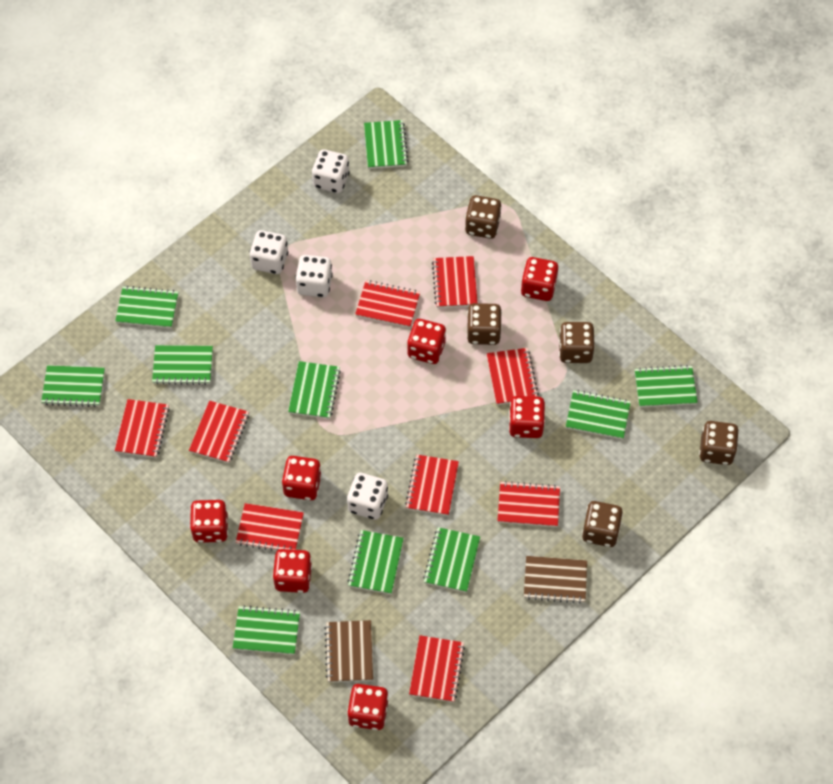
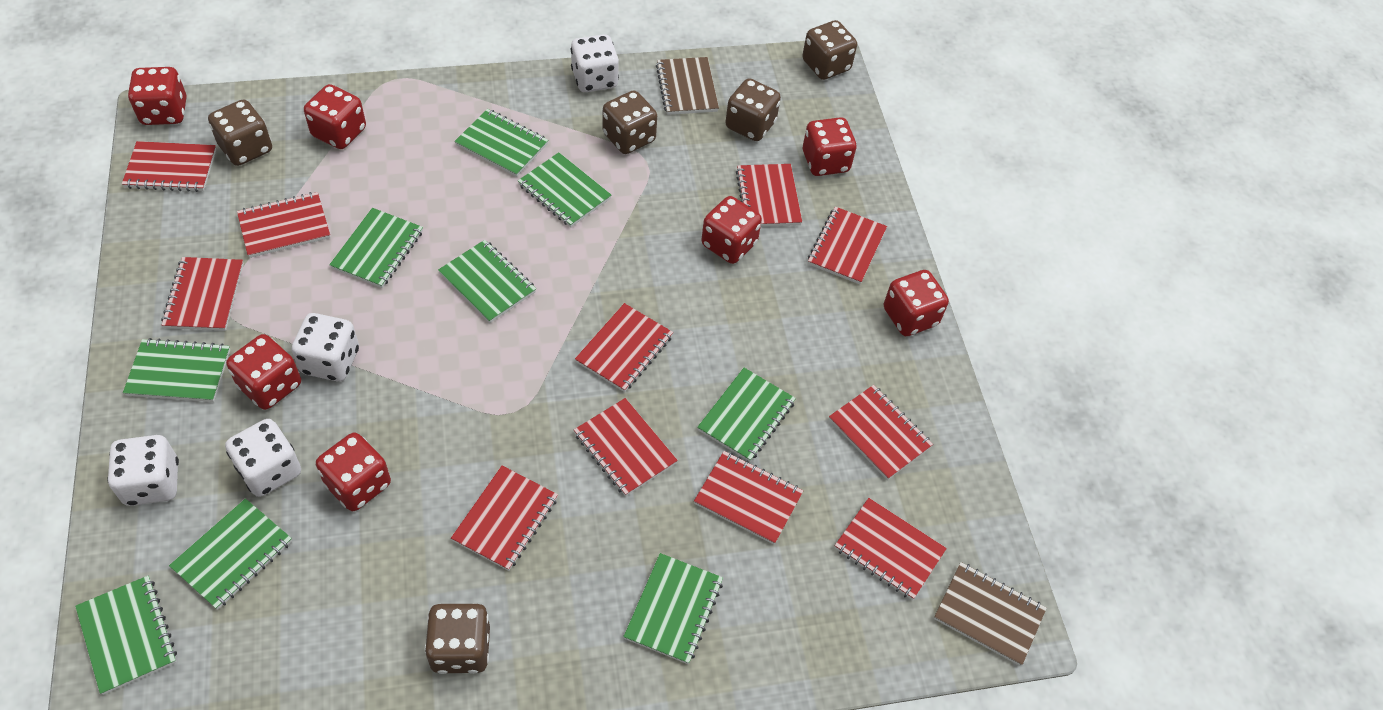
green notebook: [41,365,105,407] [115,286,178,328] [152,345,213,385] [233,605,300,655] [288,361,341,419] [347,530,404,594] [364,120,408,169] [423,527,480,593] [566,390,631,440] [635,365,698,407] = 10 -> [75,576,177,695] [123,338,230,402] [169,498,292,610] [329,208,423,288] [438,240,536,323] [454,109,548,177] [518,153,611,227] [623,553,723,664] [697,368,796,462] = 9
red notebook: [115,399,170,458] [189,401,249,463] [236,503,304,551] [355,280,420,328] [405,455,459,516] [409,635,465,702] [432,256,478,308] [487,348,539,405] [497,481,560,527] = 9 -> [122,141,216,192] [161,257,244,331] [237,192,330,258] [451,466,558,571] [574,398,678,496] [575,303,673,392] [694,451,803,545] [736,164,802,227] [808,207,887,284] [829,385,933,480] [835,498,947,600] = 11

